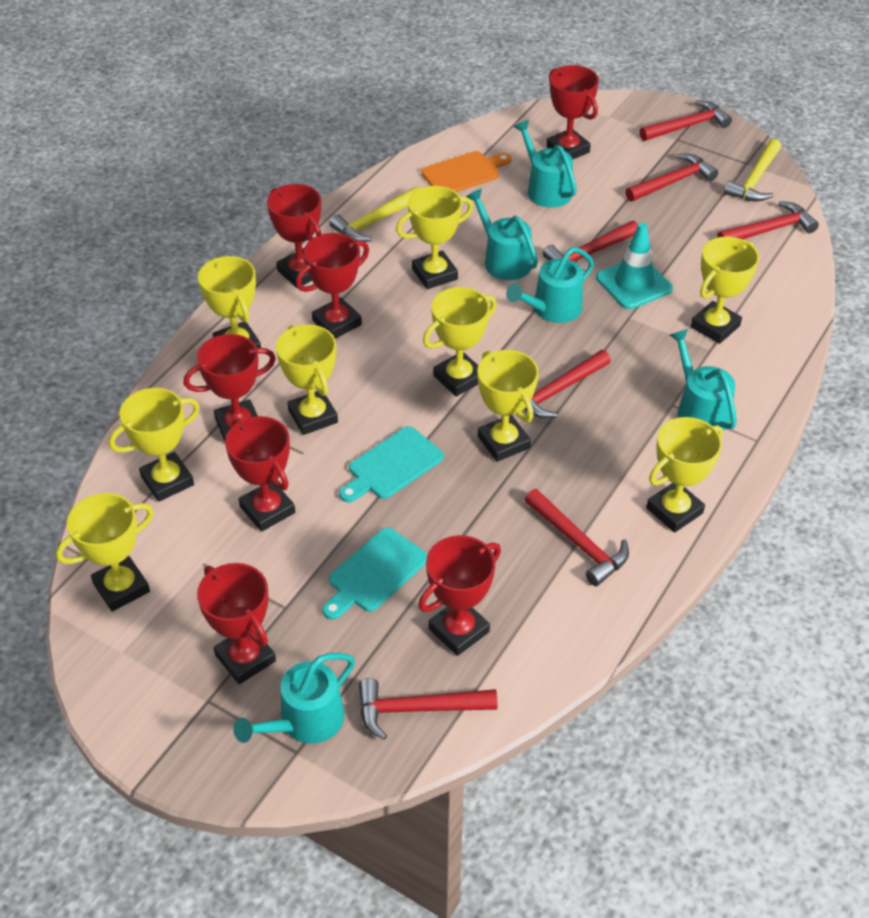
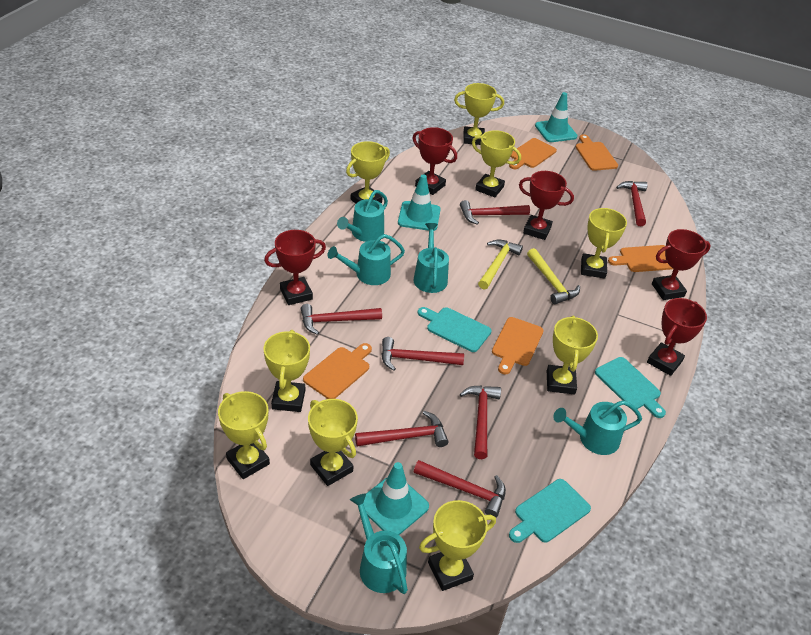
orange cutting board: [421,151,511,192] = 1 -> [303,343,372,399] [492,317,544,374] [509,138,557,169] [576,134,618,171] [608,245,674,272] = 5
red trophy: [184,334,276,441] [197,563,276,684] [225,416,295,532] [267,184,321,288] [296,233,369,339] [418,535,501,656] [546,65,599,159] = 7 -> [264,230,326,305] [413,127,457,195] [519,171,574,240] [647,298,707,376] [652,229,711,300] = 5
turquoise cutting board: [322,527,427,620] [339,426,444,503] = 2 -> [418,307,492,352] [509,479,591,543] [595,357,666,418] = 3
turquoise traffic cone: [596,223,673,309] = 1 -> [363,462,429,535] [398,174,441,231] [535,92,578,142] = 3

